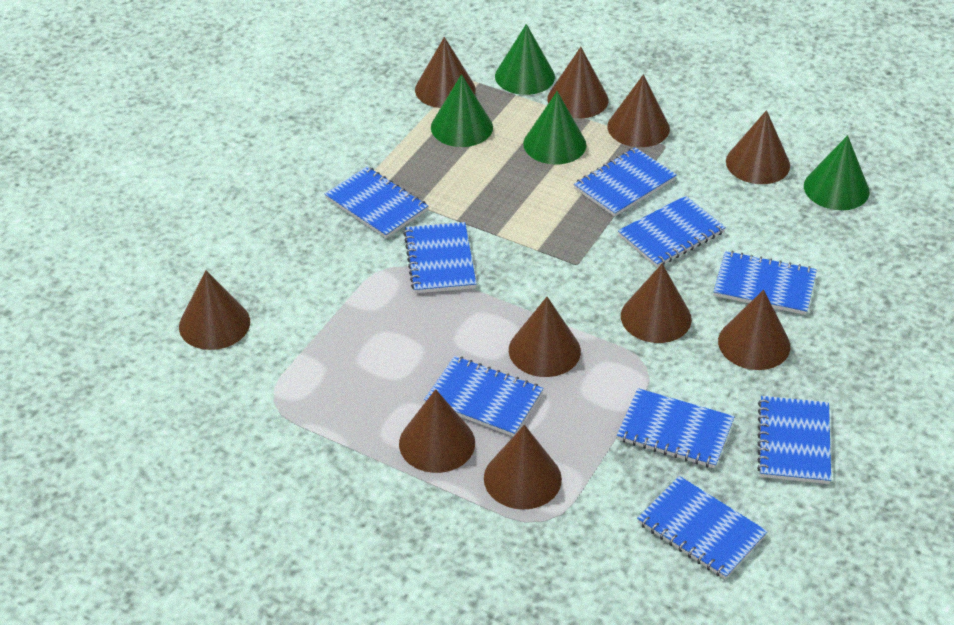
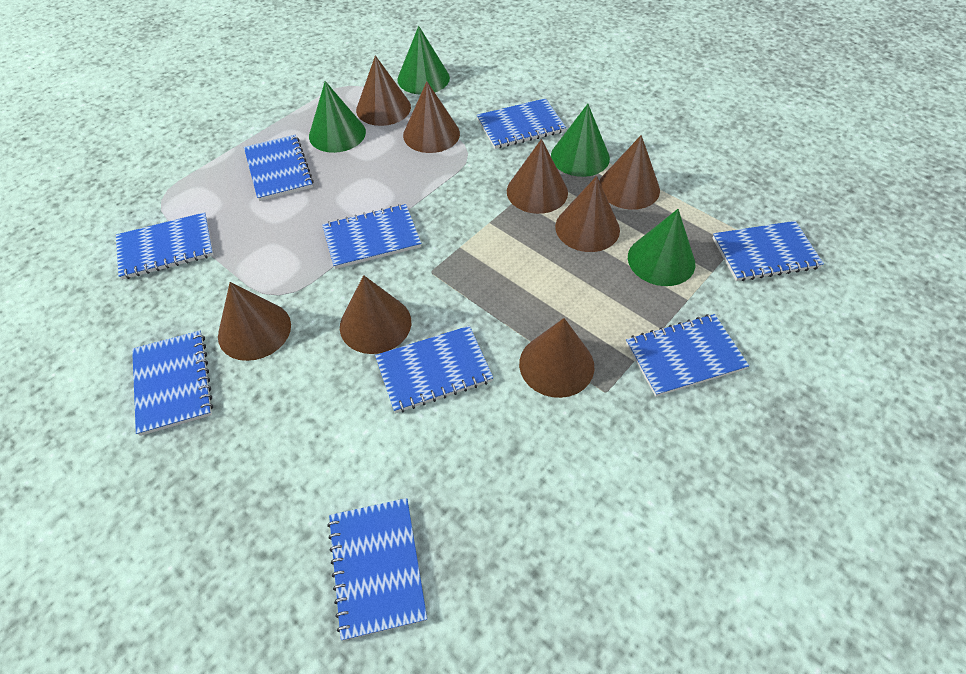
brown cone: [179,270,250,350] [399,389,475,473] [415,37,476,108] [484,425,562,510] [509,297,581,377] [547,47,608,118] [607,75,670,147] [621,264,692,343] [718,290,791,370] [726,110,790,184] = 10 -> [218,282,291,361] [340,275,411,354] [356,55,411,126] [403,81,460,153] [507,139,568,214] [519,318,594,398] [555,176,620,252] [599,135,660,210] = 8

